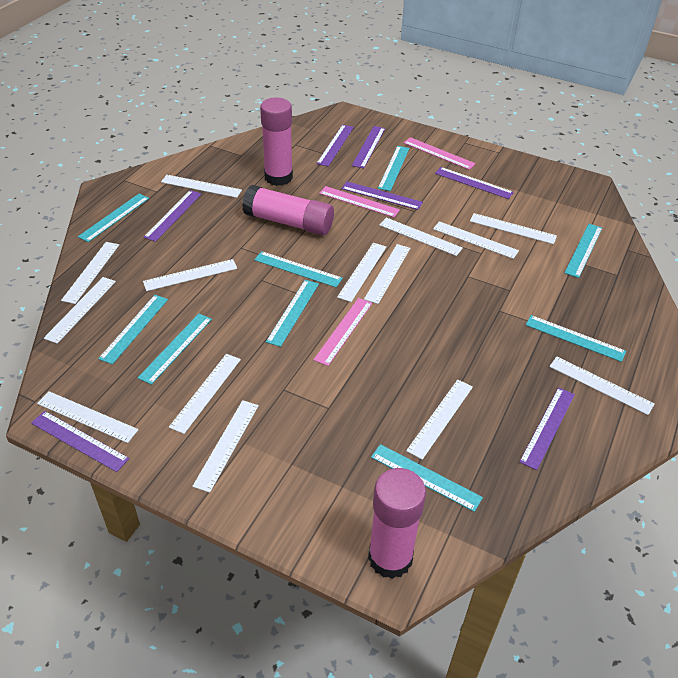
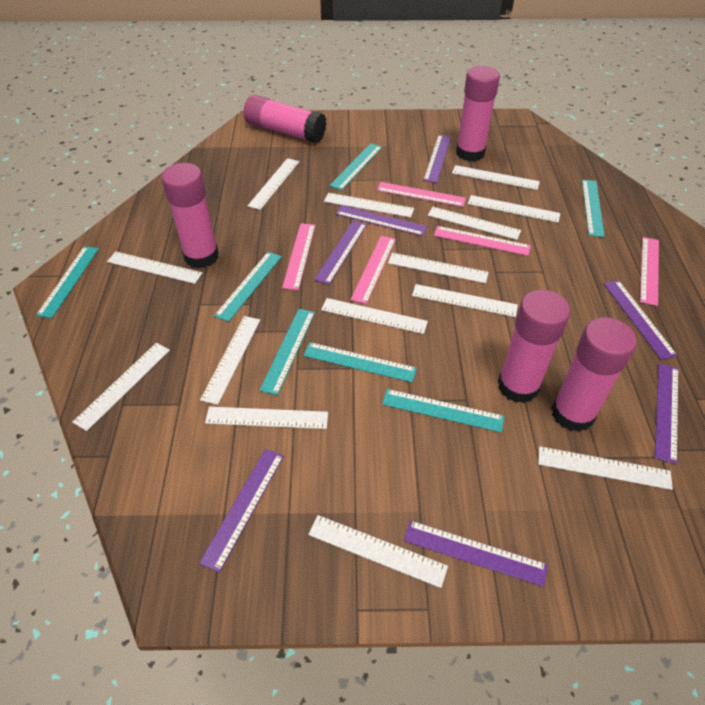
pink glue stick: [242,185,334,236] [260,97,293,186] [368,468,426,579] = 3 -> [161,163,219,268] [243,95,327,143] [456,66,500,161] [498,290,570,403] [551,317,637,432] = 5
pink ruler: [313,298,372,366] [319,186,400,217] [404,137,476,170] = 3 -> [282,223,315,290] [350,236,396,304] [377,182,466,207] [434,226,531,256] [640,237,659,306] = 5
turquoise ruler: [78,194,149,242] [98,295,168,364] [138,314,212,385] [254,251,343,287] [266,280,319,347] [371,444,483,512] [378,146,410,191] [526,315,626,362] [565,224,602,278] = 9 -> [36,246,99,318] [214,252,282,322] [260,309,315,395] [303,342,417,382] [329,143,382,190] [382,389,504,433] [582,180,605,237] = 7

